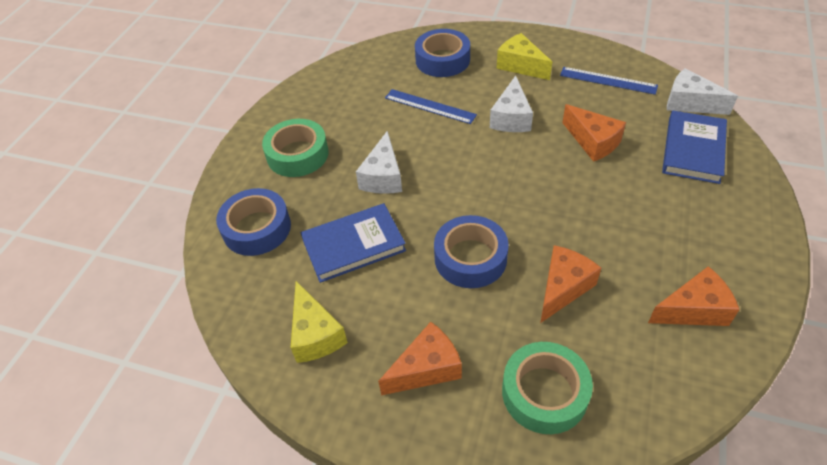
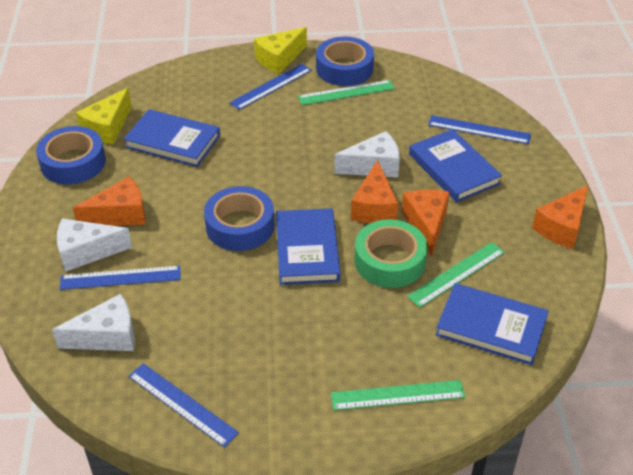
blue book: [301,203,406,283] [662,111,727,184] = 2 -> [124,109,220,167] [276,208,340,285] [409,129,502,202] [436,283,549,365] = 4
blue ruler: [385,89,477,124] [560,67,658,95] = 2 -> [60,266,180,290] [129,363,239,447] [229,64,312,110] [428,115,531,144] = 4
green ruler: none = 0 -> [298,80,395,105] [331,380,465,410] [407,242,505,308] = 3
green tape: [262,119,329,177] [502,342,593,434] = 2 -> [354,219,428,288] = 1

